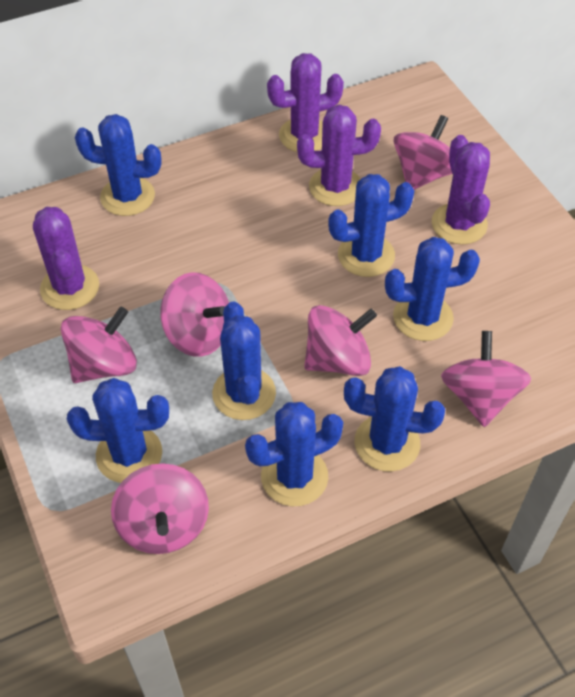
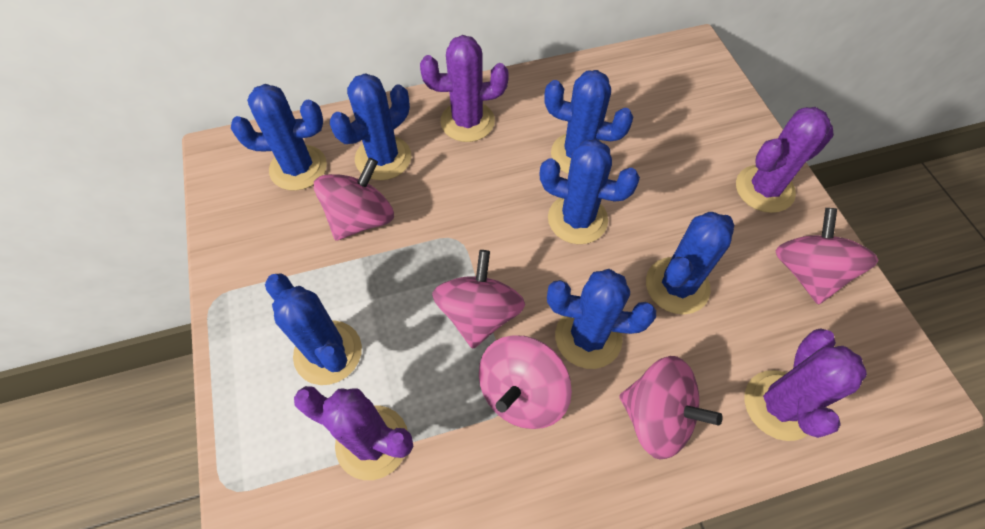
pink spinning top: [61,307,137,383] [111,463,209,554] [160,272,229,357] [304,305,377,376] [393,115,452,190] [441,331,531,427] = 6 -> [314,158,394,240] [432,250,525,349] [479,335,572,429] [619,356,723,460] [775,208,878,305] = 5

